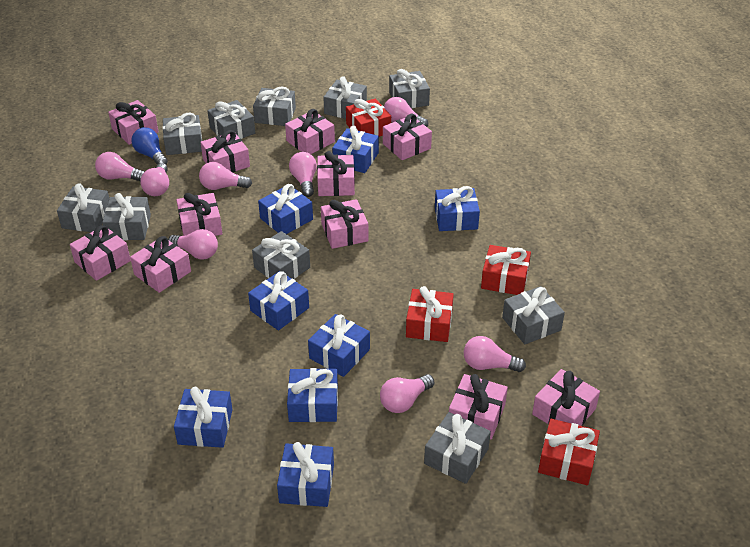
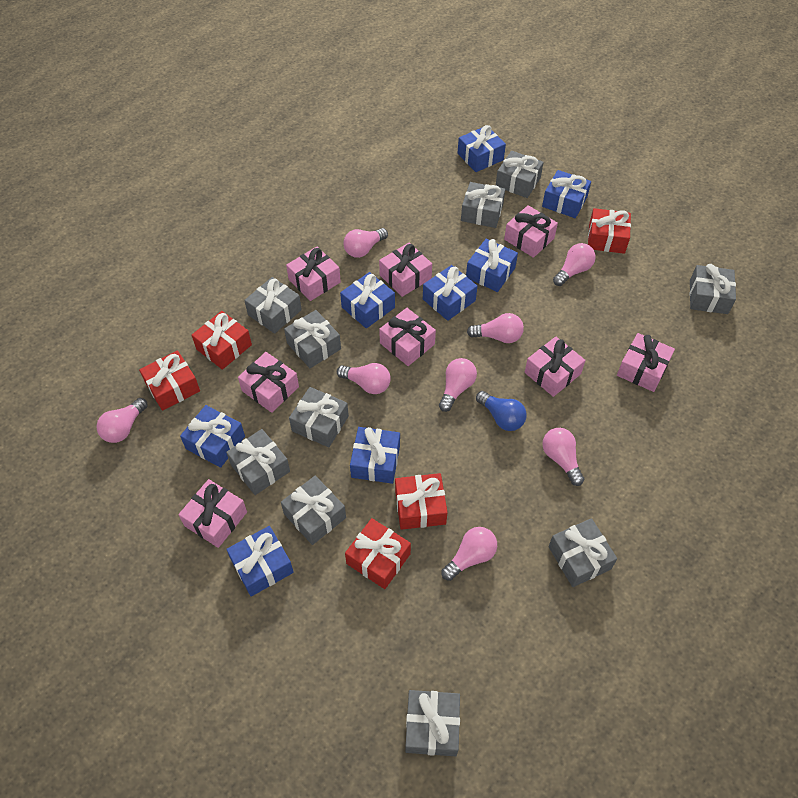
pink gift: [70,225,131,281] [108,100,158,145] [130,236,191,293] [176,193,223,236] [200,130,250,172] [285,109,335,154] [317,151,355,196] [321,199,368,249] [383,113,432,160] [449,374,508,439] [532,369,600,426] = 11 -> [178,479,247,548] [238,352,299,413] [286,247,341,301] [379,243,432,297] [379,308,436,366] [504,205,558,258] [525,337,585,397] [617,333,675,392] = 8
red gift: [346,98,391,137] [406,286,454,342] [481,245,531,295] [538,419,600,485] = 4 -> [139,350,200,411] [191,311,252,370] [345,518,411,589] [395,473,448,530] [588,208,631,254] = 5

